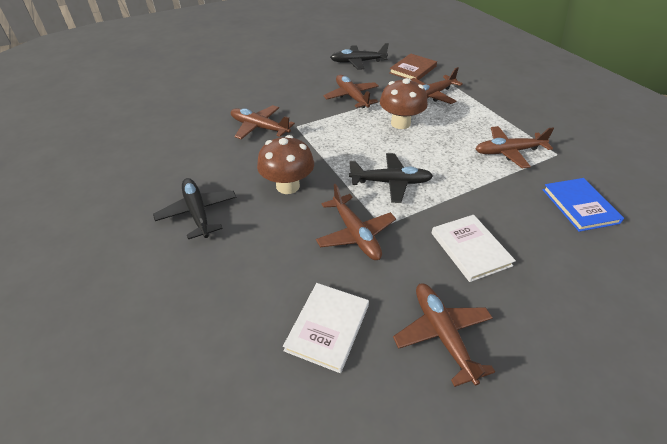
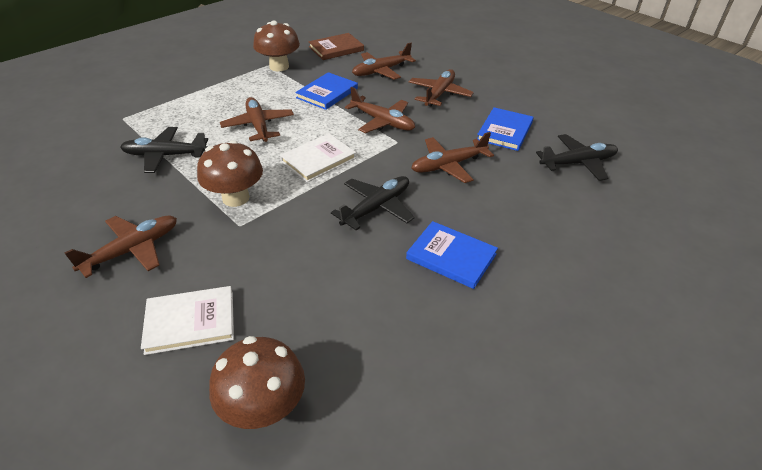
blue book: [543,178,624,232] = 1 -> [295,72,358,110] [406,221,498,289] [477,107,533,151] = 3
brown mushroom: [257,135,314,194] [380,78,428,129] = 2 -> [197,140,263,207] [209,336,305,429] [253,21,300,71] = 3

